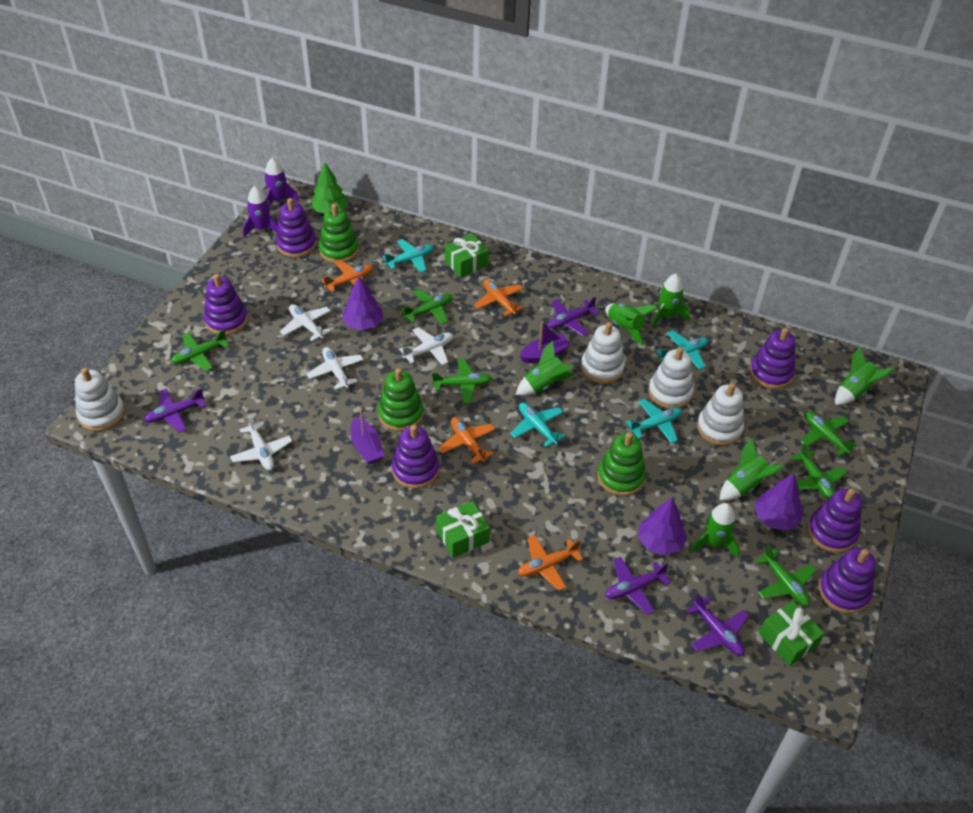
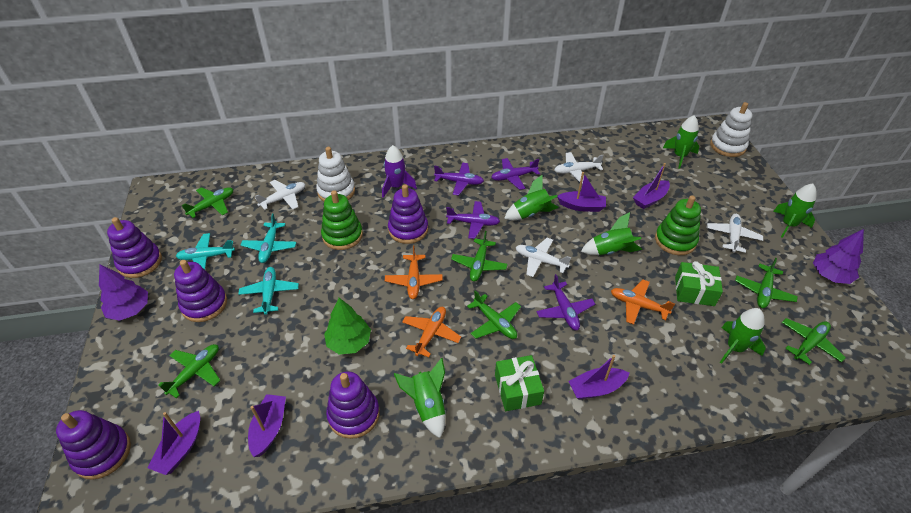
green gift: [436,501,490,558] [445,234,489,278] [759,601,825,666] = 3 -> [495,355,544,411] [675,261,723,306] = 2
green stacking toy: [319,204,359,263] [378,368,424,431] [598,432,646,496] = 3 -> [321,190,363,250] [655,195,701,255] = 2
orange plane: [321,260,373,292] [439,417,496,464] [474,279,524,316] [518,535,583,591] = 4 -> [385,245,443,299] [402,307,461,357] [611,280,675,325] = 3
purple boat: [350,408,384,464] [520,322,571,363] = 2 -> [147,411,200,475] [248,394,286,457] [558,172,606,212] [568,355,629,400] [633,163,670,209] = 5
purple rocket: [243,186,278,237] [264,158,300,207] = 2 -> [382,145,417,198] = 1
purple stacking toy: [204,274,248,335] [276,198,316,257] [392,425,439,489] [750,327,795,389] [808,489,862,553] [818,548,876,614] = 6 -> [56,410,131,480] [107,217,162,278] [174,260,227,322] [326,371,380,439] [388,184,428,244] = 5
purple tree: [342,276,383,330] [638,498,687,555] [755,473,803,530] = 3 -> [99,264,148,321] [813,229,864,284] = 2
turquoise plane: [383,239,434,273] [510,402,565,447] [626,399,682,443] [656,330,708,370] = 4 -> [176,233,235,269] [238,267,299,315] [241,213,297,263] = 3
white stacking toy: [75,368,125,431] [581,322,625,384] [648,347,694,409] [697,383,744,446] = 4 -> [316,147,355,201] [710,102,752,157] = 2

